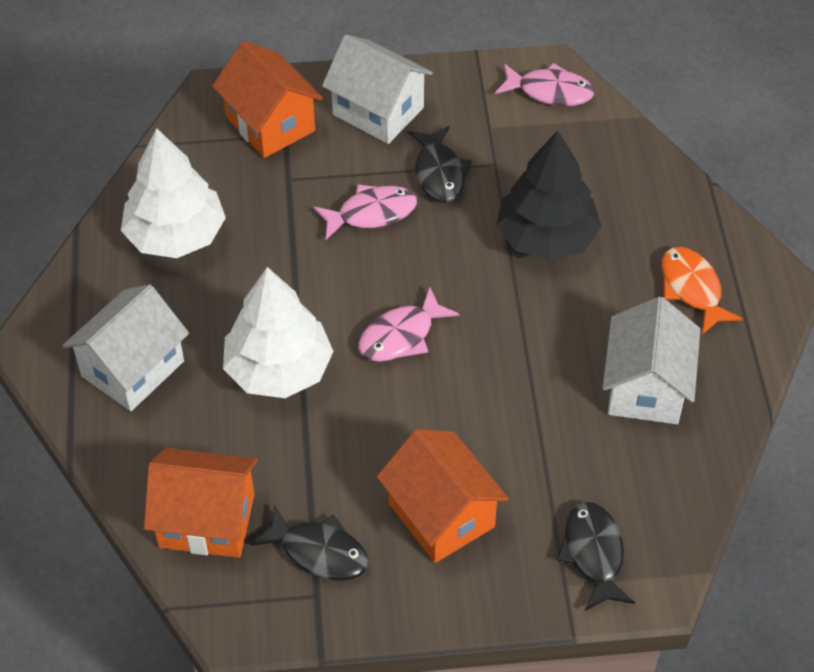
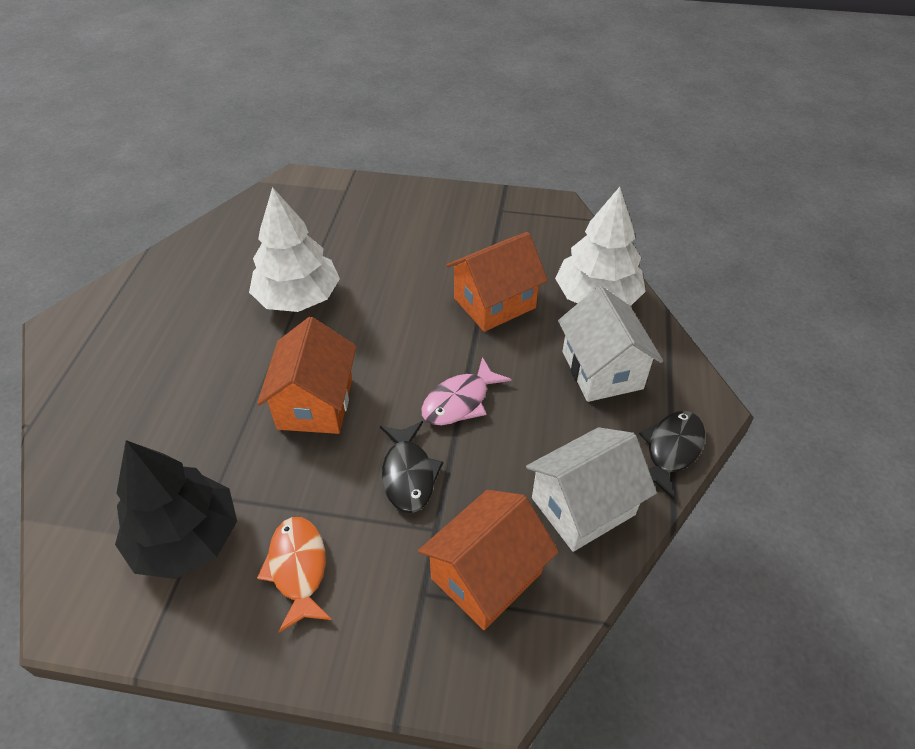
black fish: [251,505,369,581] [408,126,472,203] [557,502,635,611] = 3 -> [380,421,444,513] [639,411,706,500] = 2
pink fish: [313,184,417,240] [359,287,459,362] [495,63,594,106] = 3 -> [422,357,512,425] = 1
white house: [63,285,189,411] [322,34,433,144] [603,297,700,424] = 3 -> [526,427,657,552] [558,286,663,402] = 2

